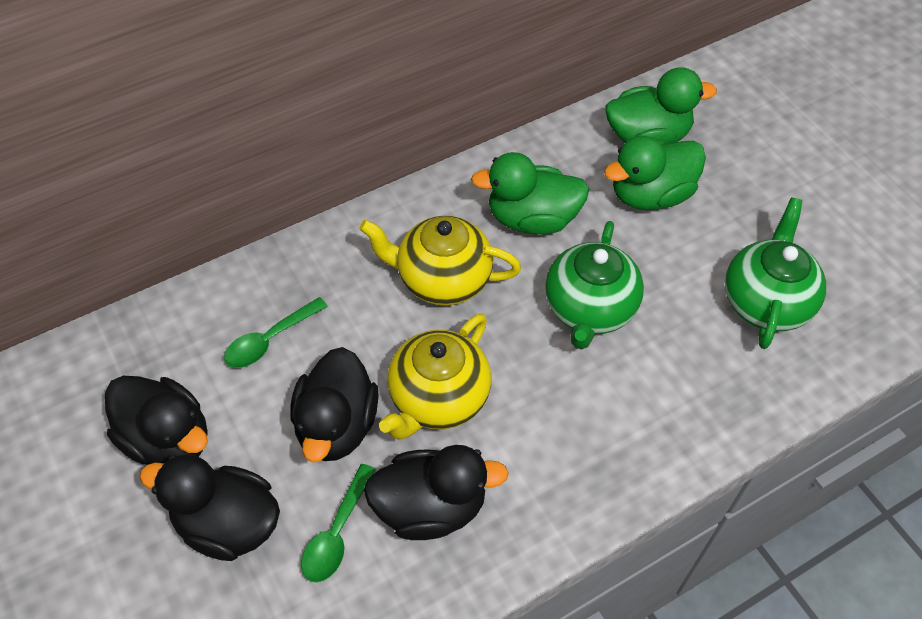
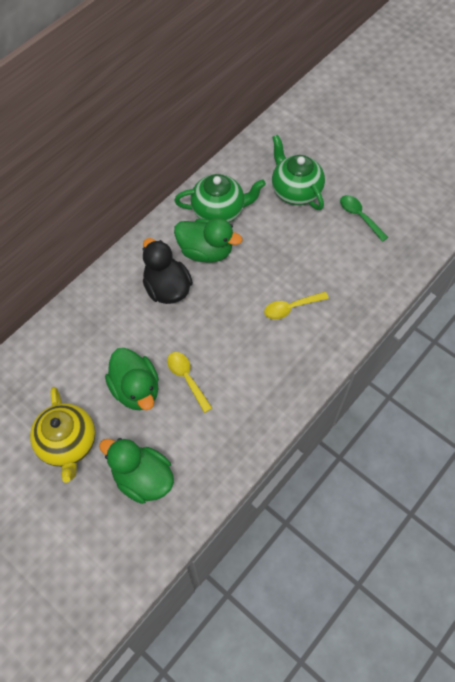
black duck: [105,376,208,465] [139,454,280,561] [290,347,379,462] [364,445,509,540] = 4 -> [143,238,193,304] = 1
green spoon: [224,297,328,368] [301,464,376,583] = 2 -> [340,195,388,242] = 1
yellow spoon: none = 0 -> [167,352,212,413] [264,292,329,319] = 2
yellow teapot: [359,216,521,306] [379,313,491,440] = 2 -> [30,387,95,483] = 1

